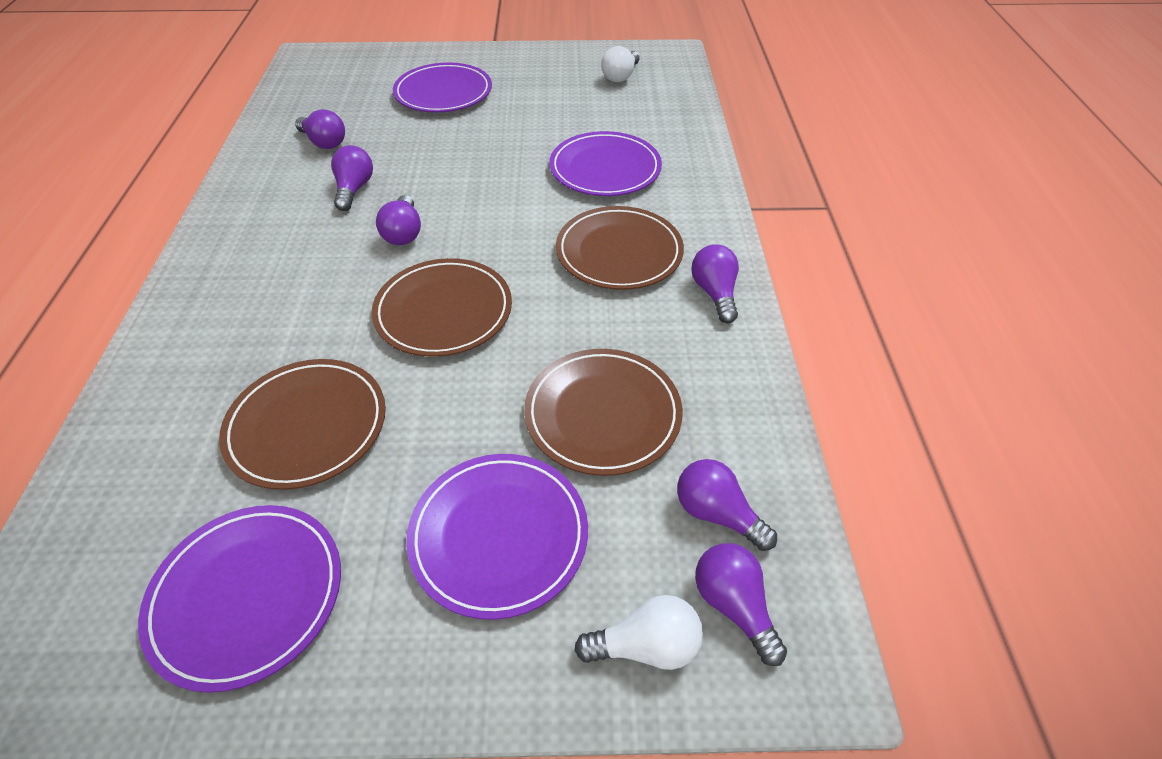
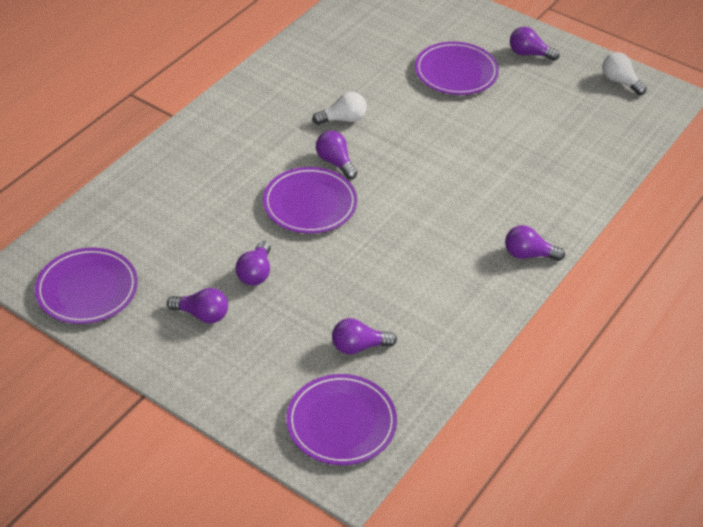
brown plate: [219,359,386,490] [371,258,512,357] [524,349,683,476] [556,206,684,290] = 4 -> none = 0

